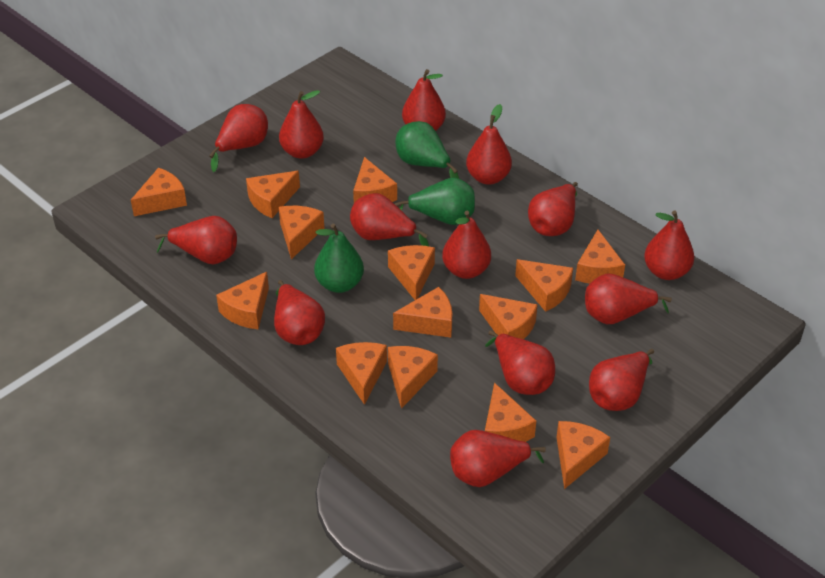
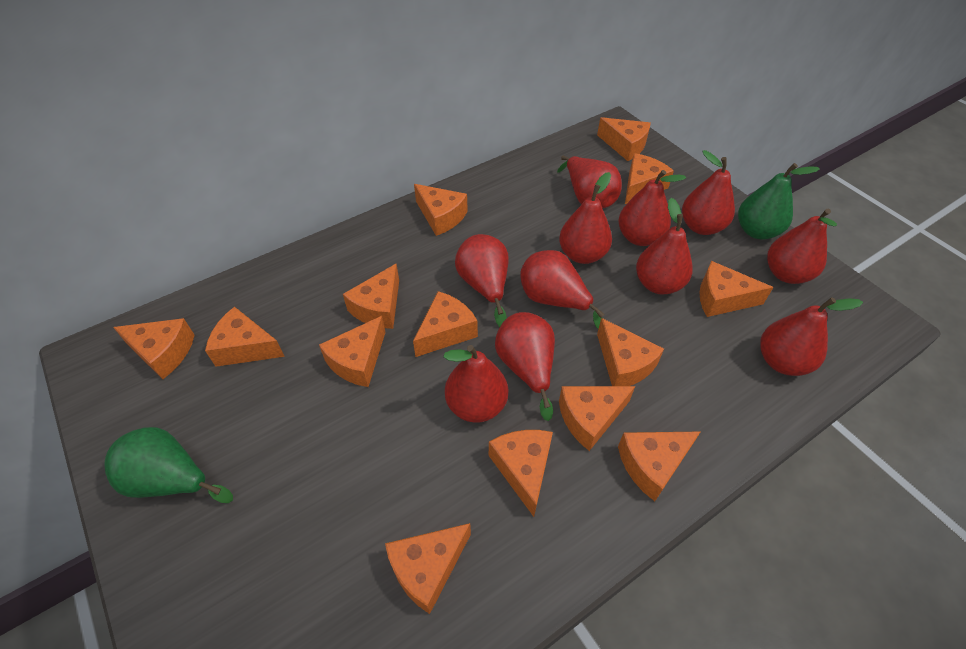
green pear: [314,224,364,293] [395,121,459,179] [395,178,475,225] = 3 -> [104,427,233,503] [738,163,820,239] = 2
red pear: [155,216,237,265] [209,104,268,172] [274,280,325,345] [279,90,324,159] [350,193,429,246] [402,69,446,131] [442,211,491,279] [450,430,546,487] [466,104,512,185] [485,330,555,395] [528,182,578,236] [585,274,672,324] [589,349,654,411] [644,210,694,280] = 14 -> [443,345,508,422] [455,234,509,327] [495,312,555,421] [520,250,604,329] [557,156,622,209] [559,172,612,264] [618,170,686,246] [636,198,693,295] [682,150,735,235] [760,297,863,376] [767,209,837,284] = 11

